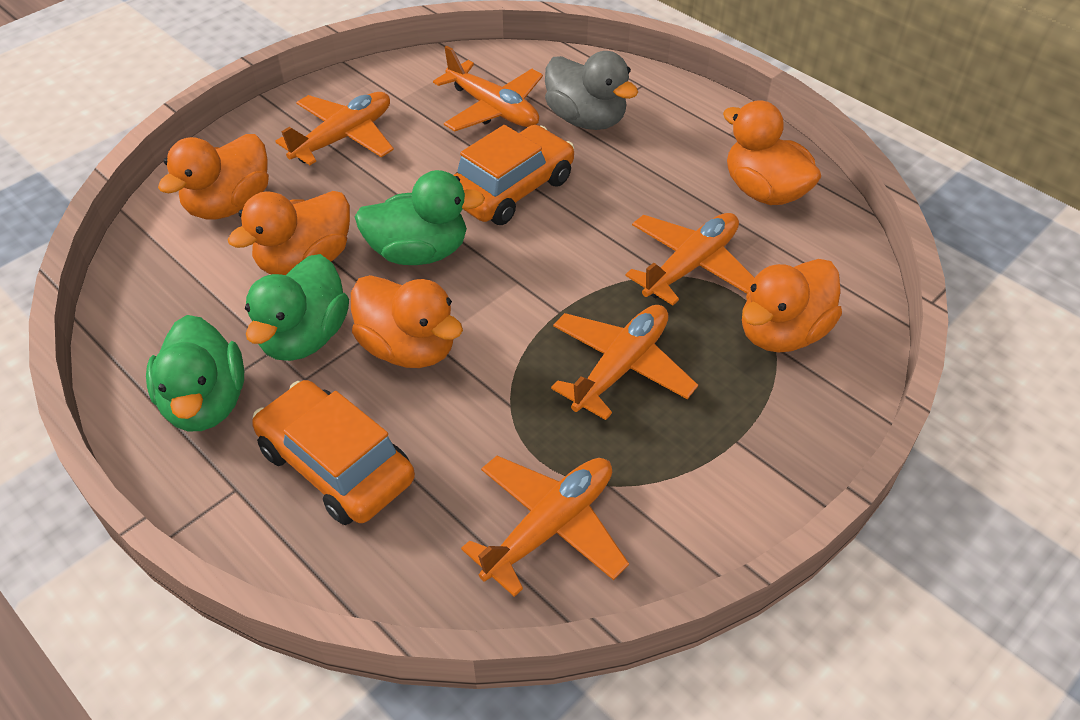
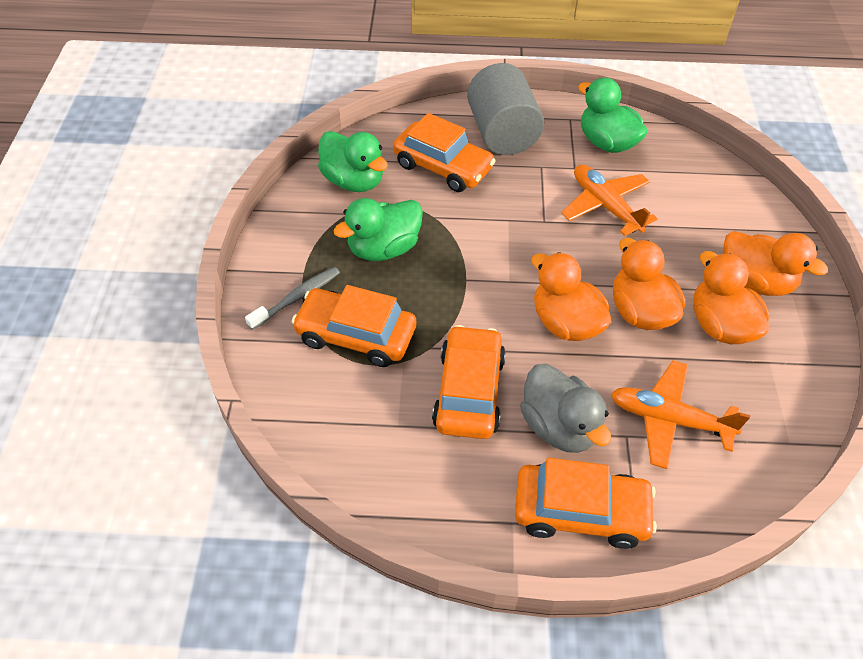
grey cylinder: none = 0 -> [467,63,544,155] = 1
grey toothbrush: none = 0 -> [245,267,340,330] = 1
orange car: [252,380,415,525] [454,125,574,225] = 2 -> [292,285,416,367] [393,113,496,192] [432,325,506,439] [515,458,657,549] = 4
orange duck: [158,134,269,219] [228,191,350,275] [351,275,463,368] [723,100,821,205] [742,259,842,353] = 5 -> [531,252,612,341] [613,238,685,330] [693,251,769,344] [723,231,828,296] = 4
orange plane: [275,92,394,165] [433,46,543,131] [461,456,629,597] [551,305,698,420] [625,213,755,305] = 5 -> [561,165,658,236] [611,360,750,469] = 2

